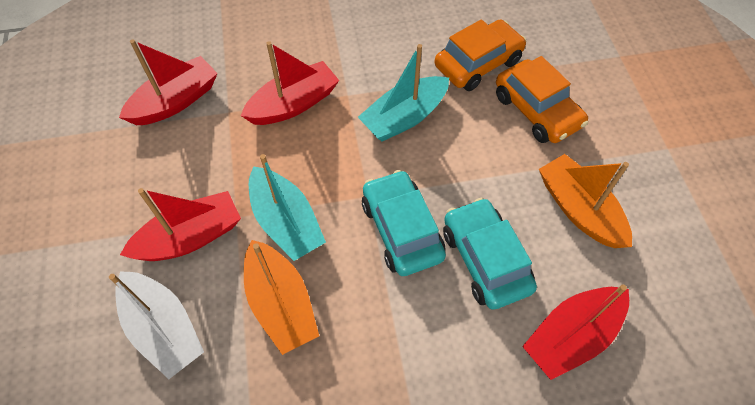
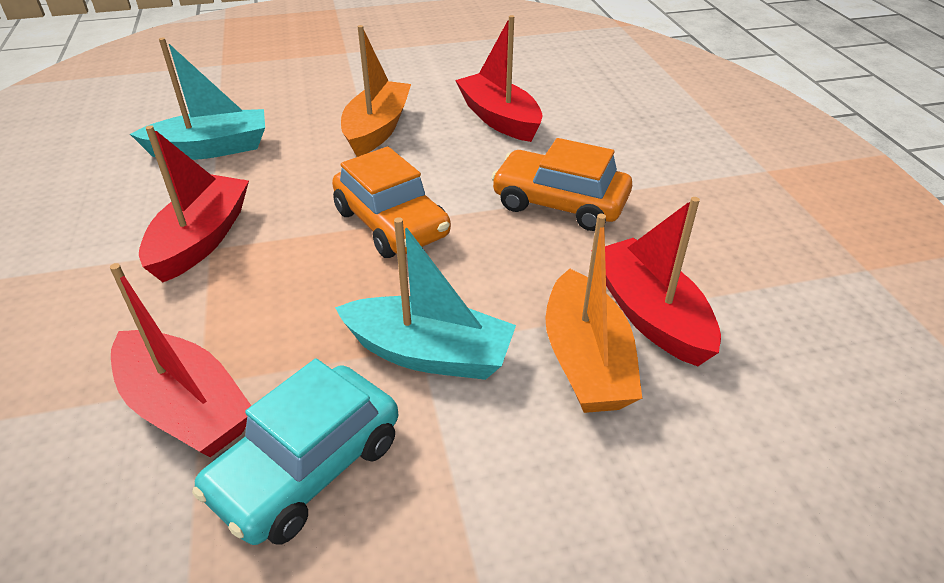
turquoise car: [362,170,446,276] [443,198,537,310] = 2 -> [192,358,398,545] = 1
white boat: [109,271,204,379] = 1 -> none = 0

